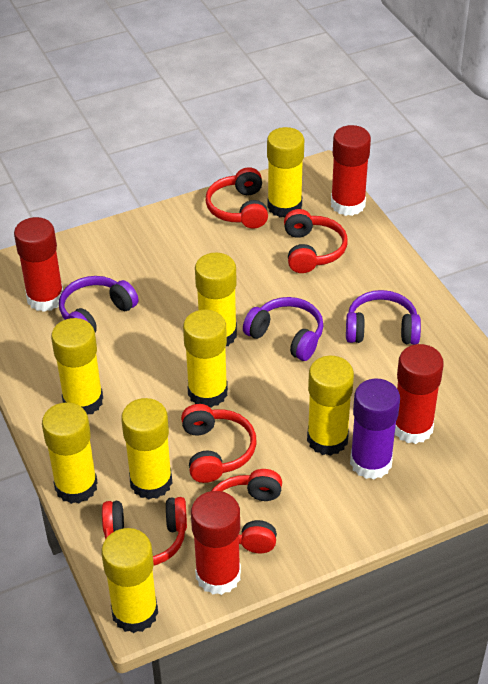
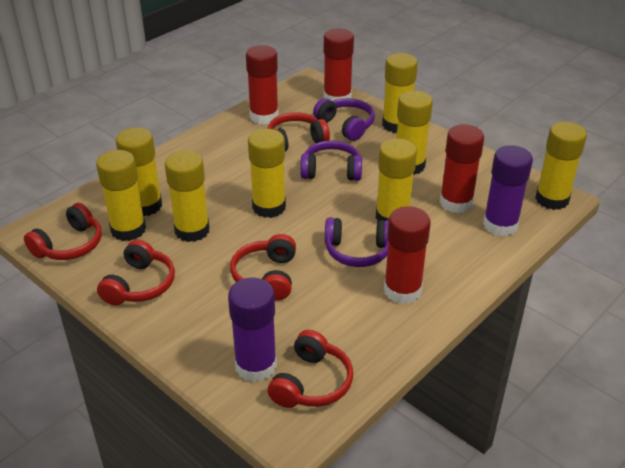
purple glue stick: [350,379,400,479] = 1 -> [228,278,277,382] [483,145,533,236] = 2

